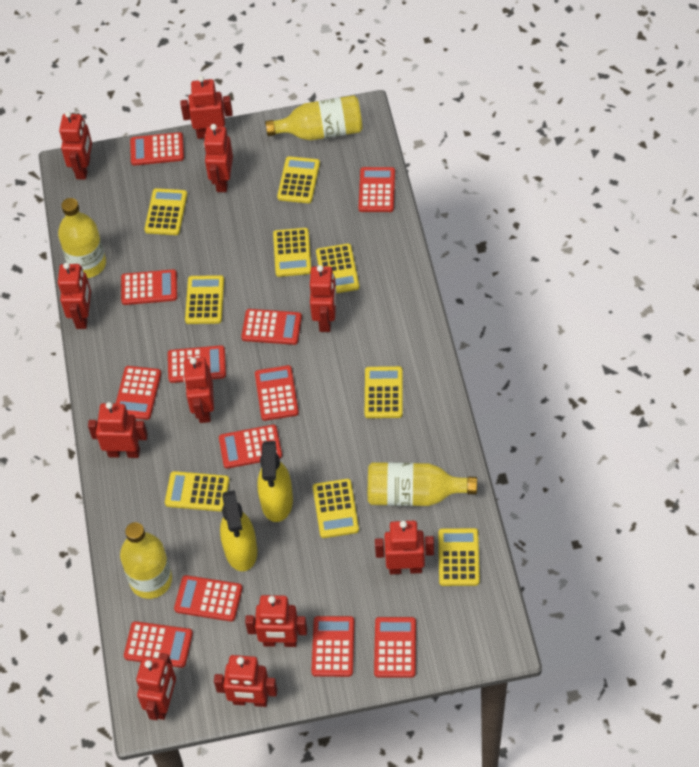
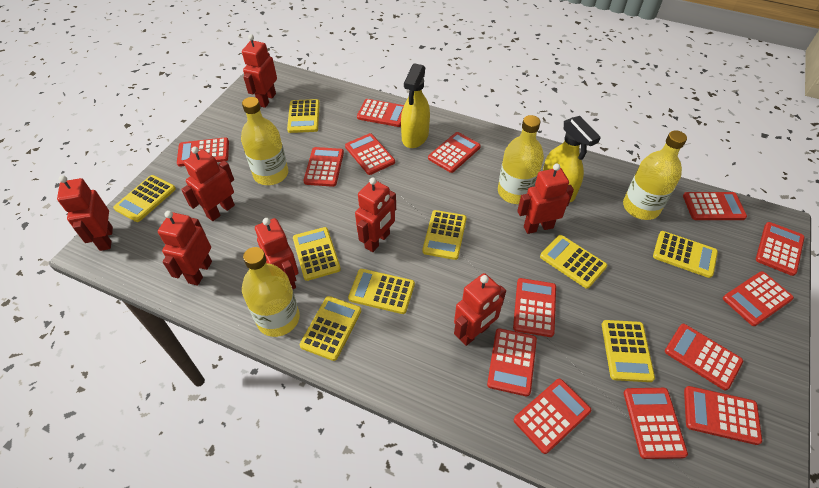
red calculator: [116,366,161,420] [121,269,177,305] [124,621,193,668] [130,132,184,166] [168,345,226,383] [174,575,242,621] [219,425,282,469] [241,309,302,345] [255,365,299,421] [312,616,354,677] [359,167,395,212] [374,617,416,678] = 12 -> [177,137,229,167] [303,147,344,187] [345,133,395,175] [357,99,404,127] [428,132,481,173] [487,328,537,396] [513,278,556,337] [514,379,591,454] [624,388,688,459] [665,324,743,390] [683,192,747,220] [684,386,762,445] [723,271,794,326] [756,222,805,276] = 14
red robot: [58,263,91,329] [59,111,92,180] [88,402,148,458] [136,653,176,720] [180,76,233,139] [183,357,214,423] [204,124,233,192] [214,655,277,707] [245,595,307,647] [310,265,337,332] [375,521,434,574] = 11 -> [57,175,113,251] [158,211,212,286] [181,147,235,221] [242,34,277,108] [255,218,298,289] [355,178,396,252] [454,273,506,346] [517,164,574,234] = 8

